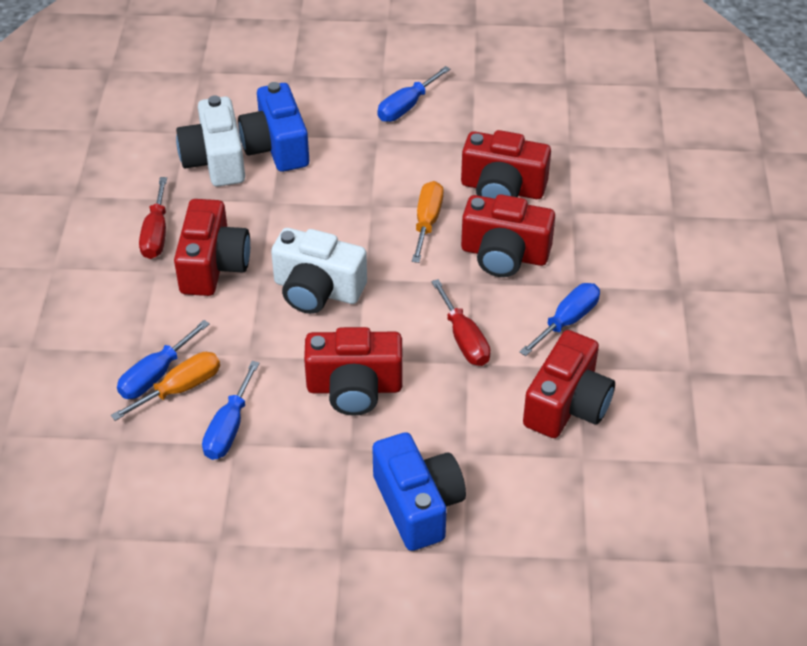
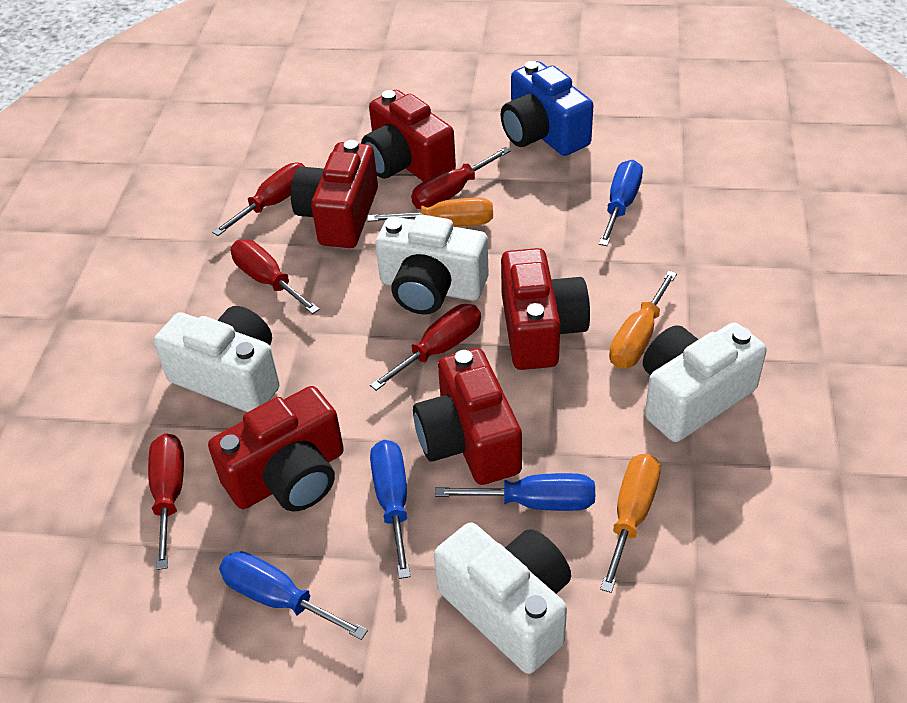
blue camera: [238,82,309,172] [372,432,466,551] = 2 -> [501,61,594,156] = 1
orange screwdriver: [111,352,220,421] [412,181,444,263] = 2 -> [367,197,493,226] [600,454,661,593] [609,271,677,368] = 3
red screwdriver: [139,177,167,259] [431,279,491,366] = 2 -> [148,433,184,570] [212,163,305,236] [231,239,320,314] [370,304,481,391] [411,147,510,209] = 5
white camera: [176,95,245,187] [271,228,367,314] = 2 -> [154,306,280,412] [375,214,489,315] [434,522,571,674] [643,323,767,442] = 4

